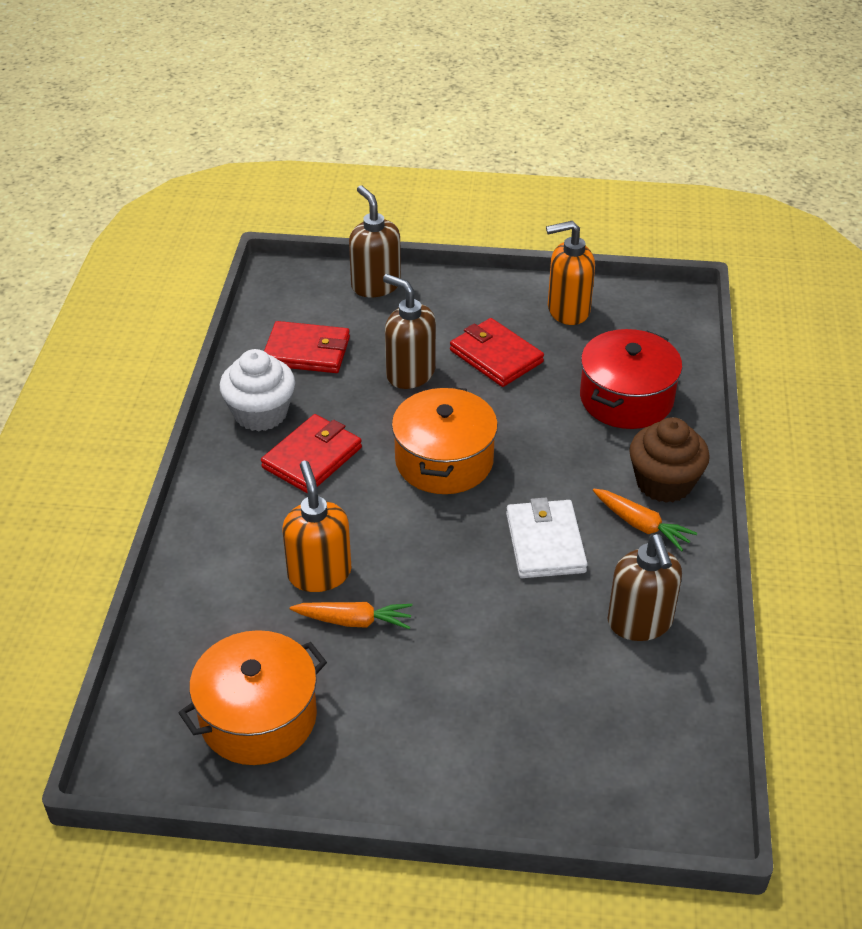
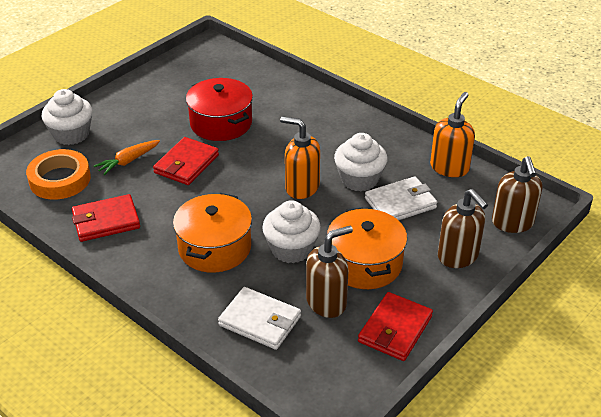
brown cupcake: [629,417,710,503] = 1 -> none = 0
orange carrot: [290,602,413,629] [593,489,697,551] = 2 -> [94,140,160,175] = 1
orange tape: none = 0 -> [26,149,91,200] = 1
white cupcake: [220,349,295,431] = 1 -> [42,89,92,145] [262,200,321,263] [334,133,388,192] = 3
white wallet: [506,498,587,578] = 1 -> [218,287,301,350] [365,176,437,220] = 2

